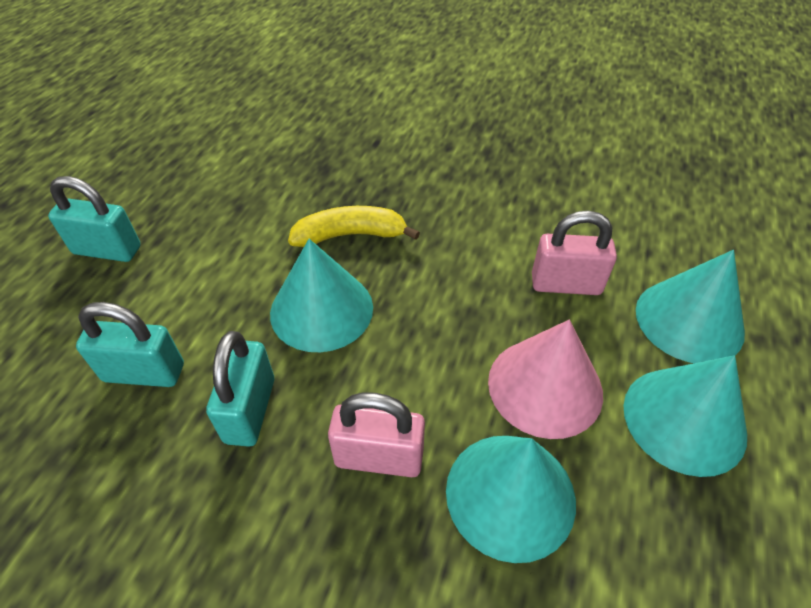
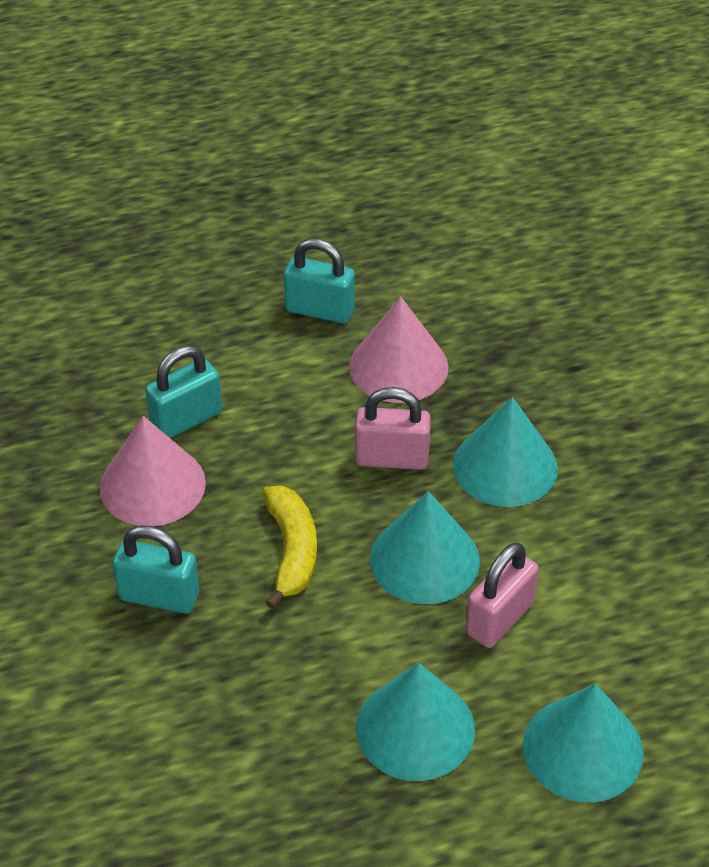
pink cone: [488,320,603,439] = 1 -> [100,416,206,526] [349,297,449,403] = 2

